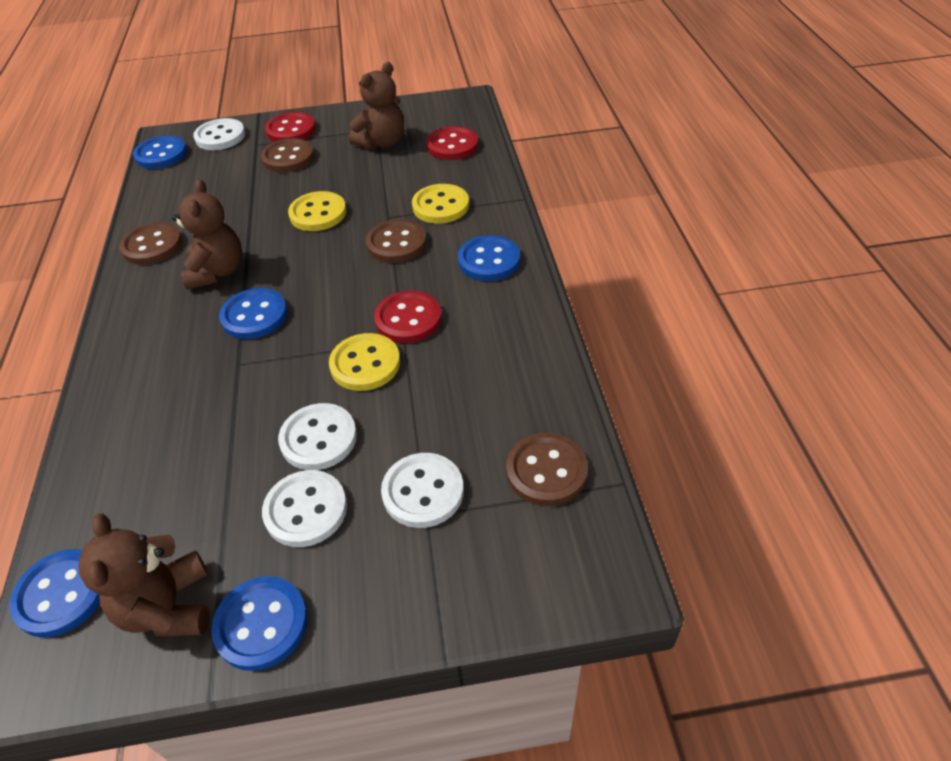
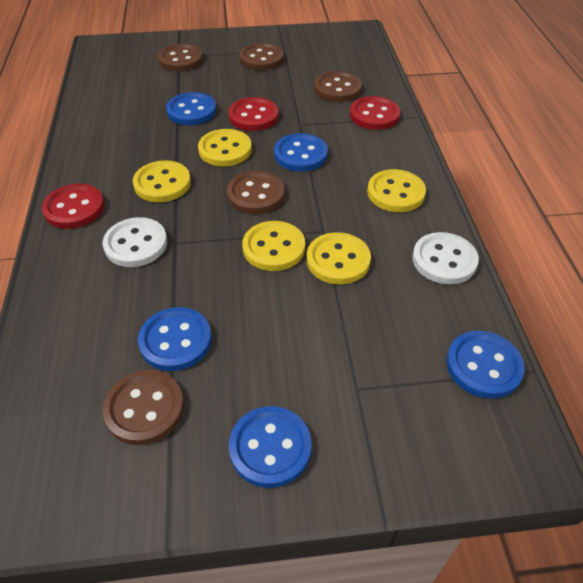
brown button: [119,222,182,265] [261,138,314,172] [366,219,426,263] [506,433,588,506] = 4 -> [103,370,184,445] [158,44,203,71] [227,171,285,214] [239,43,284,70] [314,71,362,102] = 5
brown teddy bear: [78,513,209,637] [172,179,242,290] [349,62,404,150] = 3 -> none = 0
white button: [193,118,245,150] [262,470,347,547] [278,403,357,470] [381,453,464,528] = 4 -> [102,217,167,267] [412,232,479,284] = 2
yellow button: [288,191,346,231] [329,333,400,391] [412,184,469,224] = 3 -> [133,160,191,202] [198,129,252,167] [242,221,305,271] [307,232,371,284] [367,169,426,212] = 5

